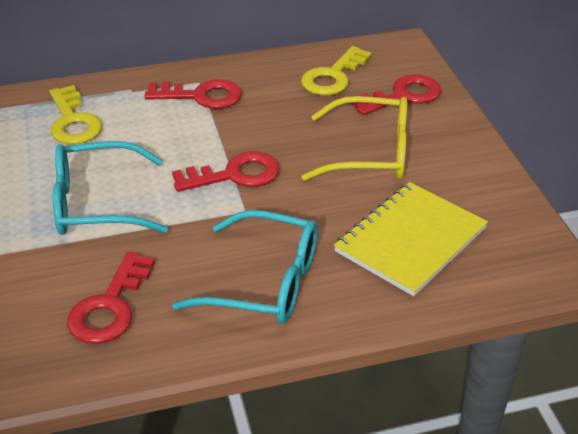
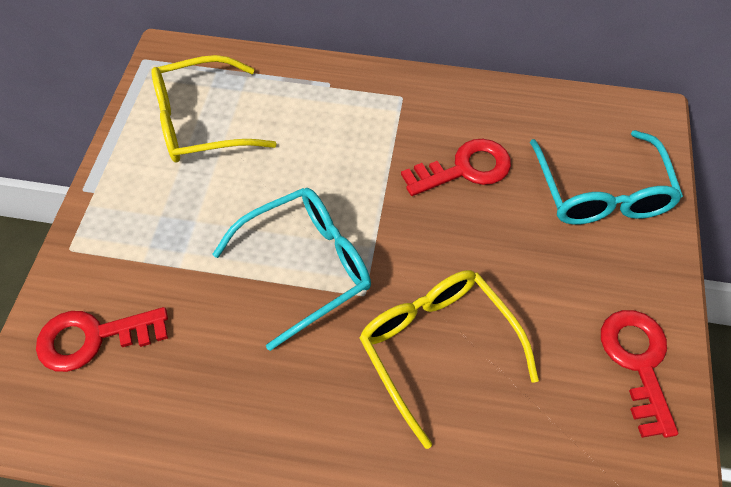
red key: [67,252,155,344] [144,79,242,109] [172,151,280,192] [350,74,442,116] = 4 -> [36,307,168,372] [401,139,511,196] [601,310,678,438] = 3
yellow glasses: [302,96,407,181] = 1 -> [151,55,277,163] [359,270,539,449] = 2
yellow key: [50,85,102,145] [301,46,372,95] = 2 -> none = 0
yellow notebook: [334,182,488,296] = 1 -> none = 0

